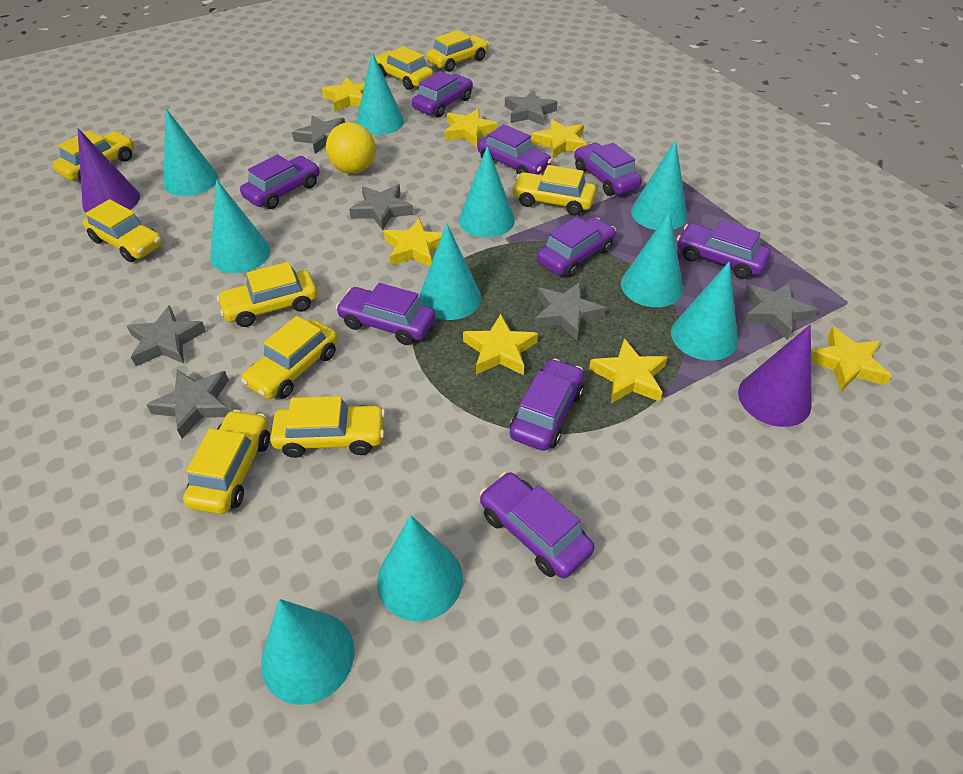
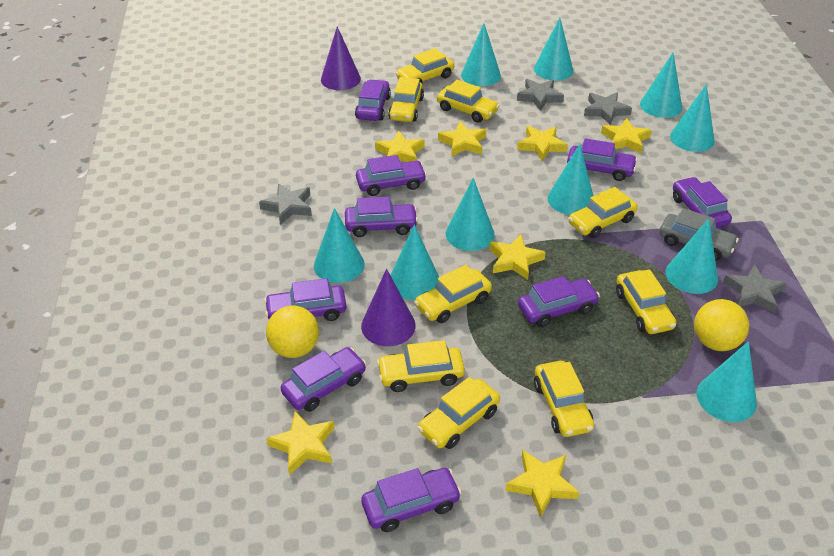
grey car: none = 0 -> [659,208,739,261] = 1
grey star: [127,305,206,366] [146,370,229,439] [292,115,345,154] [349,184,414,231] [505,90,558,126] [534,282,606,341] [744,282,818,340] = 7 -> [259,184,312,225] [517,79,564,111] [584,92,632,125] [723,264,786,313] = 4
yellow ball: [326,122,376,174] = 1 -> [266,306,319,358] [694,299,749,351] = 2

